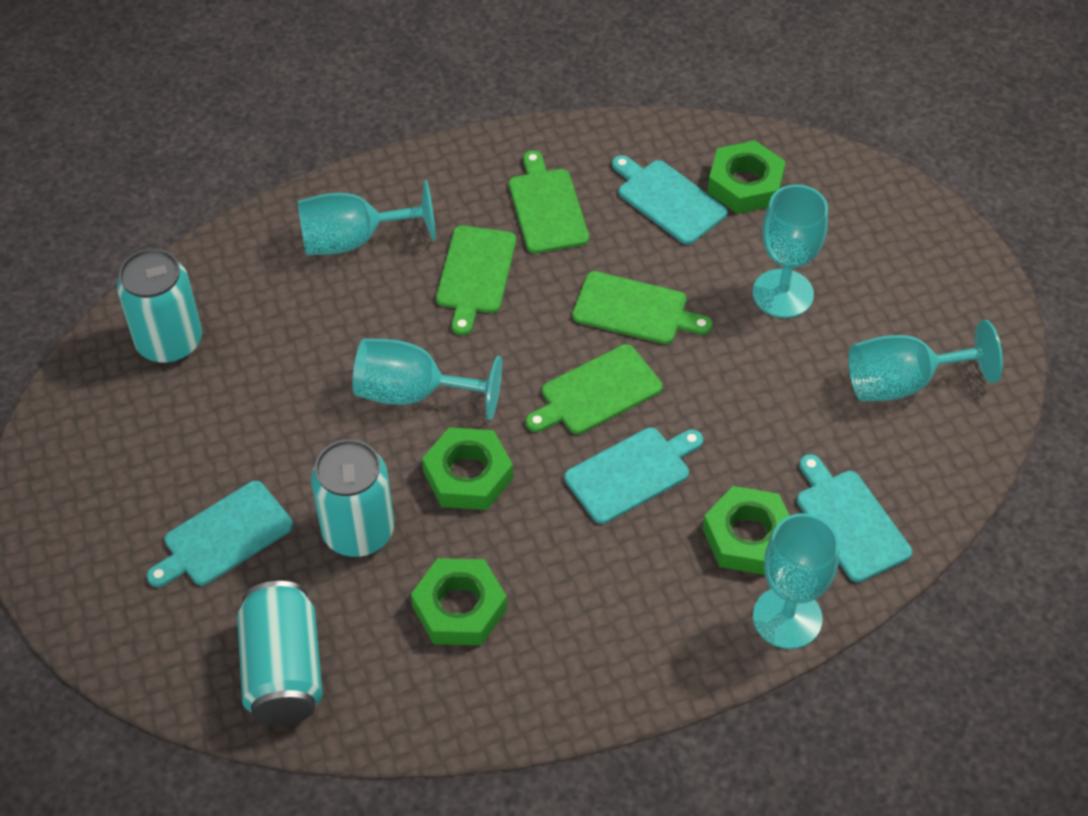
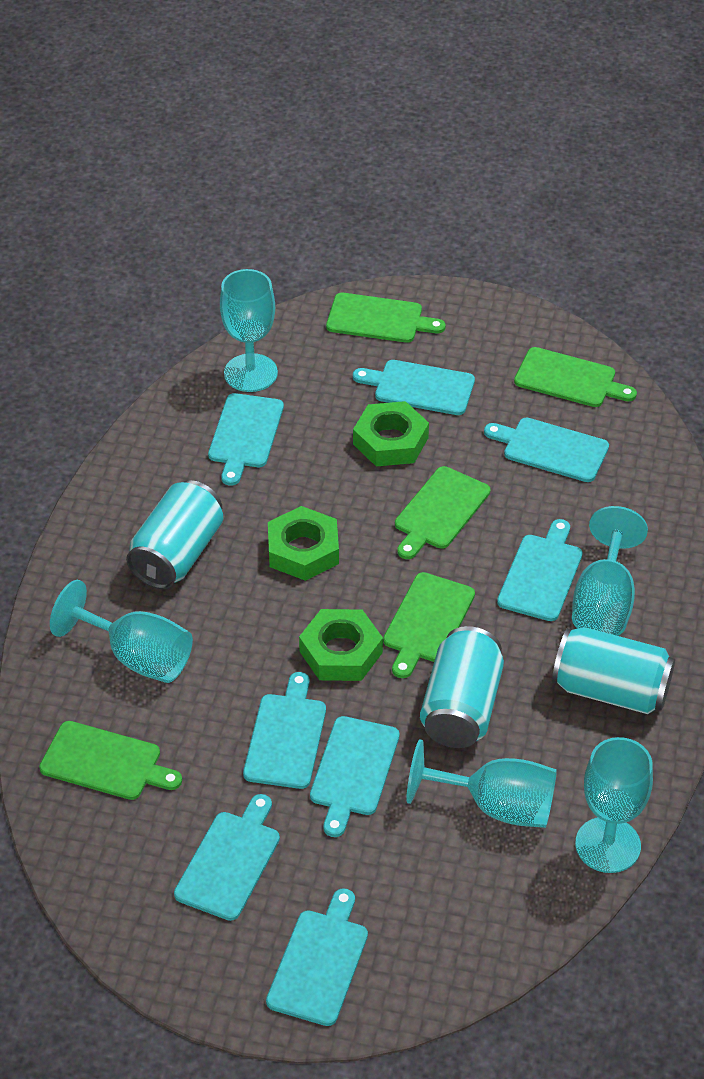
green cutting board: [436,226,516,335] [509,151,589,254] [526,344,662,434] [572,271,712,344] = 4 -> [39,721,182,800] [326,293,445,343] [383,572,475,678] [395,466,490,559] [514,347,637,407] = 5
green nut: [411,558,507,645] [422,427,513,510] [703,486,790,575] [707,141,786,214] = 4 -> [268,506,339,581] [299,609,383,681] [353,401,429,466] = 3
turquoise cutting board: [147,481,293,587] [564,427,703,524] [612,155,728,245] [797,454,912,583] = 4 -> [174,794,280,921] [208,393,284,486] [243,672,326,789] [266,888,368,1026] [310,716,400,837] [353,360,475,415] [484,418,609,482] [497,519,582,621] = 8

